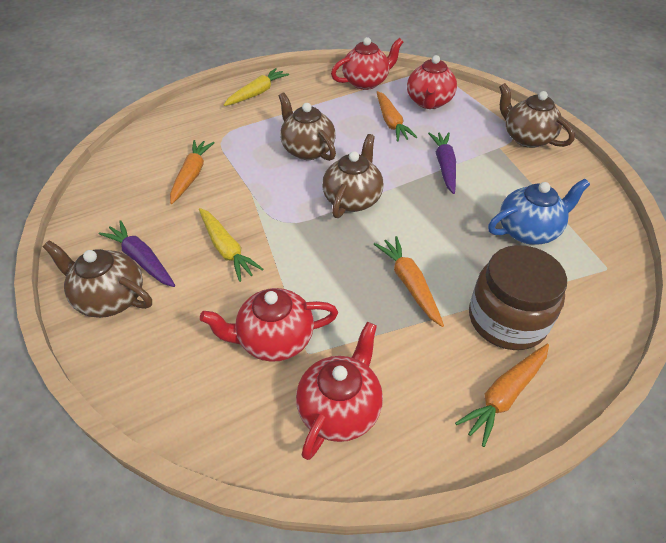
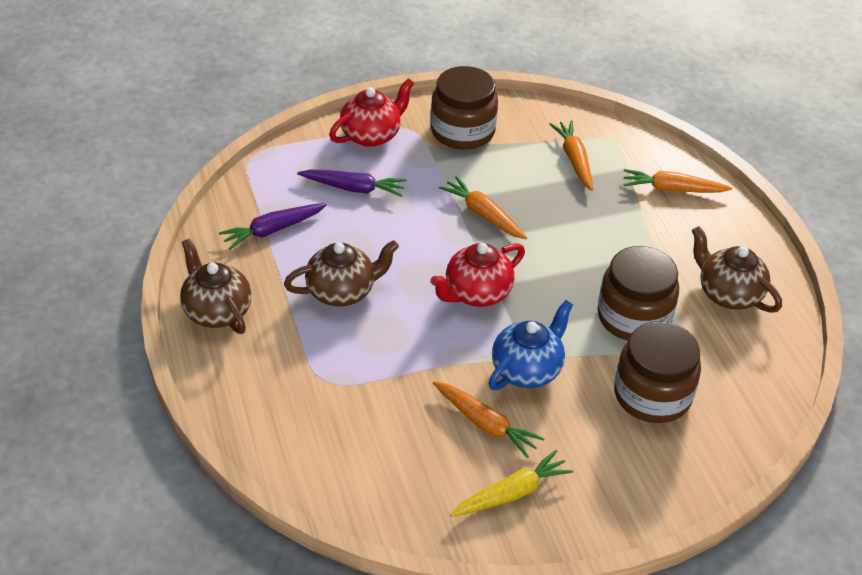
brown jar: [469,245,567,350] = 1 -> [431,66,498,150] [598,246,679,341] [614,321,701,423] = 3
brown teapot: [43,240,152,318] [279,93,336,161] [322,134,384,218] [499,83,575,148] = 4 -> [180,239,252,334] [284,240,399,307] [692,226,782,313] = 3
red teapot: [200,288,338,362] [296,322,383,460] [331,37,403,90] [407,55,457,109] = 4 -> [329,78,414,147] [431,243,525,307] = 2
yellow carrot: [199,208,264,282] [224,68,289,106] = 2 -> [450,450,573,517] = 1

